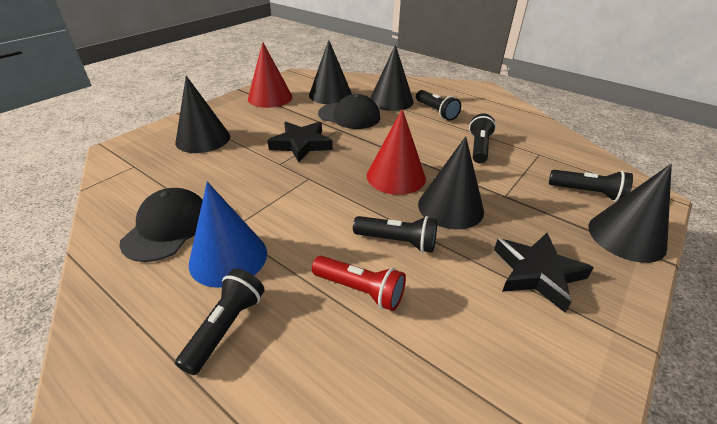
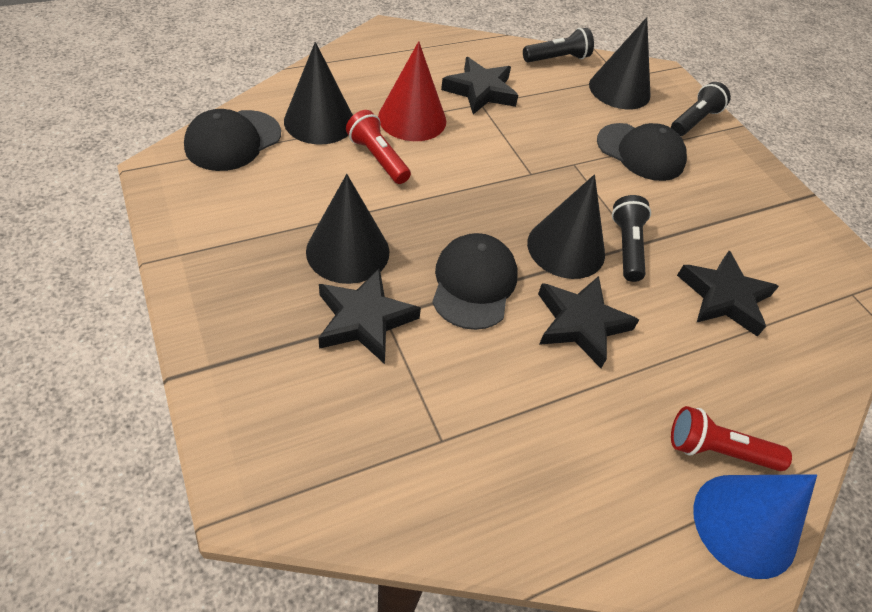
black cap: [119,188,203,262] [318,94,380,129] = 2 -> [184,109,281,171] [432,233,518,330] [597,123,687,181] = 3
black cone: [175,76,230,153] [309,40,352,104] [370,45,414,111] [418,136,484,229] [588,164,672,263] = 5 -> [284,42,353,144] [306,174,389,284] [527,174,605,279] [589,17,650,109] = 4
black flashlight: [175,269,265,375] [353,216,437,253] [416,90,461,121] [469,114,496,163] [549,170,633,202] = 5 -> [523,28,594,62] [612,195,651,282] [671,82,731,136] = 3
black star: [267,122,333,162] [494,233,594,313] = 2 -> [318,268,421,364] [441,57,518,114] [538,276,639,368] [677,251,779,337] = 4
red cone: [248,42,292,108] [367,109,426,195] = 2 -> [378,41,446,141] = 1
red flashlight: [312,256,406,311] = 1 -> [346,110,411,184] [671,406,792,471] = 2

